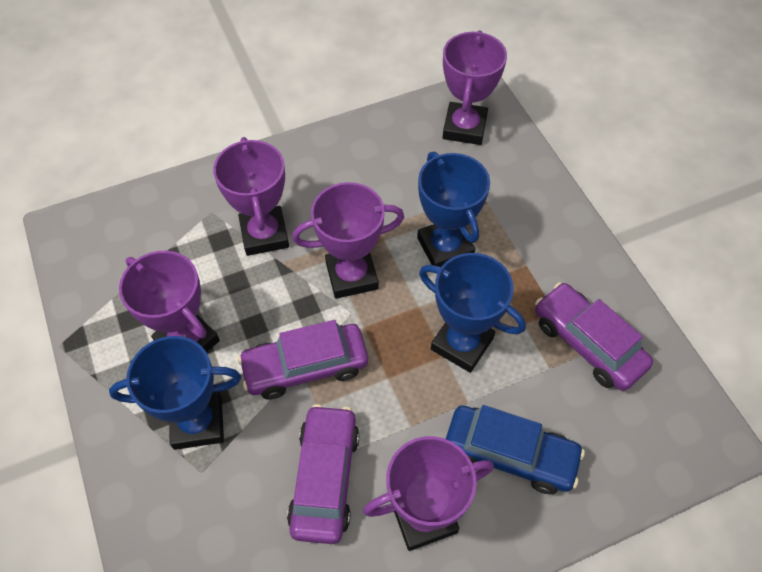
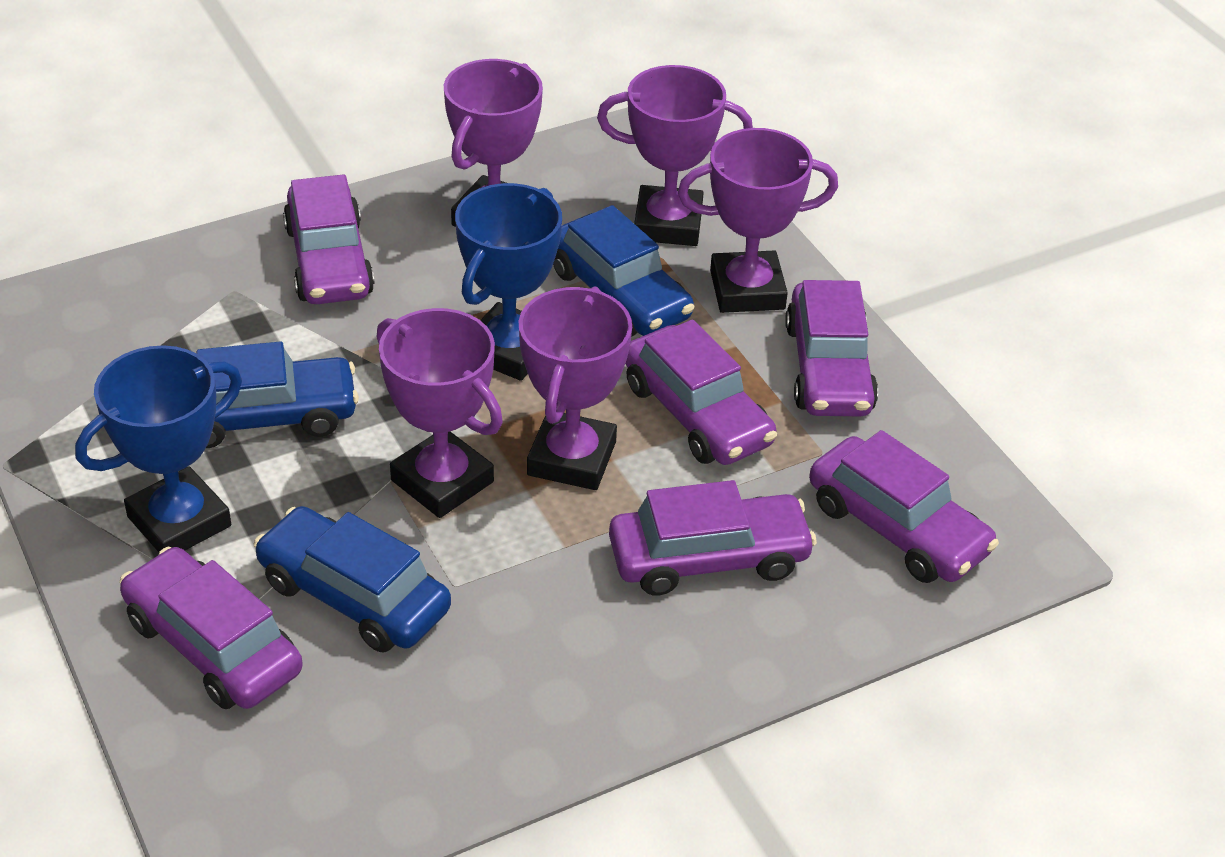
blue car: [446,405,585,494] = 1 -> [196,341,359,448] [254,506,451,652] [553,205,694,337] = 3
blue trophy: [109,336,241,450] [417,151,490,267] [419,253,526,373] = 3 -> [75,345,242,552] [455,183,562,381] = 2
purple car: [238,320,368,399] [287,404,359,544] [535,282,653,391] = 3 -> [119,547,303,709] [283,174,375,304] [609,480,817,595] [625,319,777,465] [785,280,878,416] [809,430,999,583] = 6

